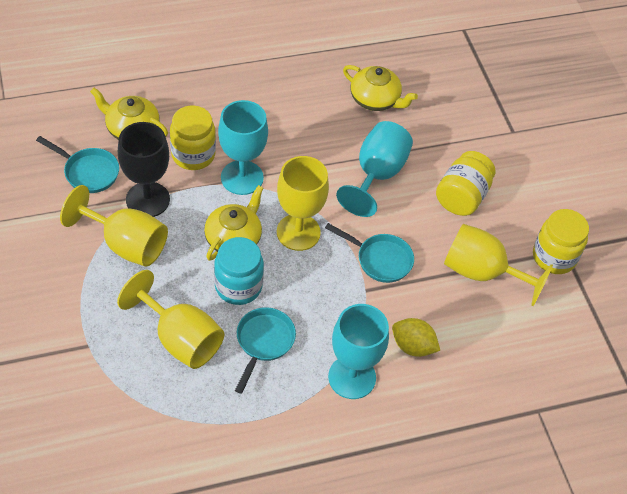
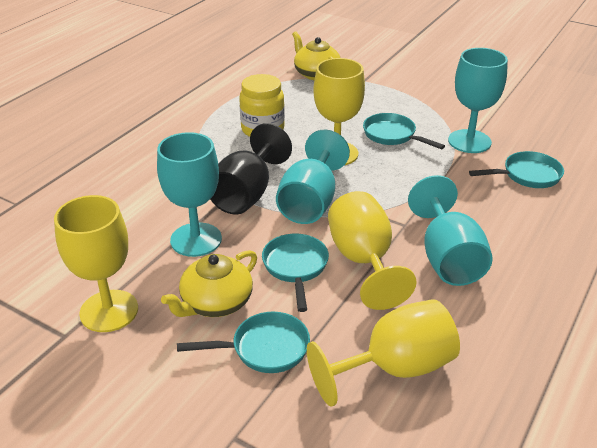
turquoise goblet: [218,100,268,195] [328,304,389,399] [336,121,413,217] = 3 -> [157,132,222,257] [276,130,350,224] [408,175,493,286] [448,48,508,153] = 4
turquoise jar: [214,237,264,305] = 1 -> none = 0
turquoise pan: [36,136,119,193] [235,307,296,394] [325,223,414,283] = 3 -> [177,312,310,373] [262,234,329,312] [363,113,445,149] [469,151,564,188] = 4
yellow jar: [170,106,216,170] [436,151,496,216] [533,209,589,274] = 3 -> [239,74,285,137] = 1
yellow lemon: [392,318,440,357] = 1 -> none = 0
yellow teapot: [90,88,168,140] [204,185,263,261] [343,65,418,111] = 3 -> [161,250,257,317] [292,32,341,80] = 2

